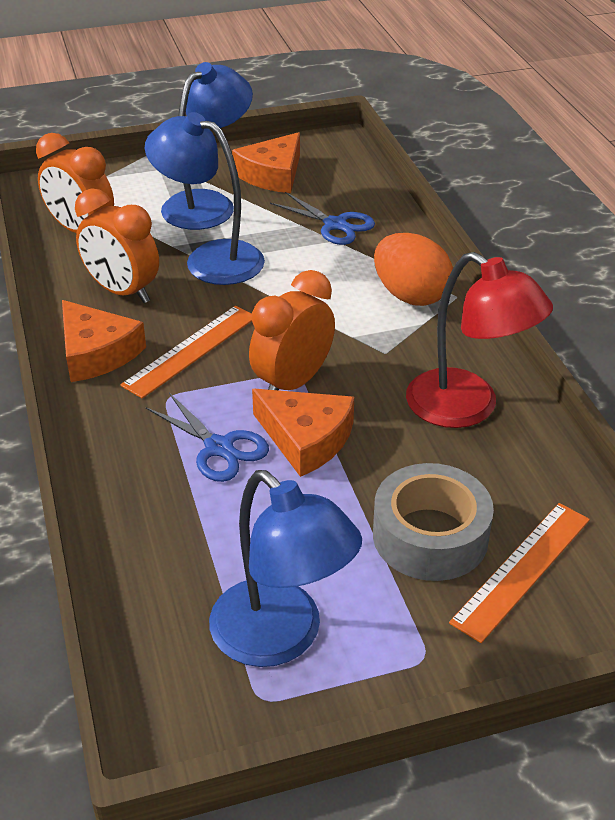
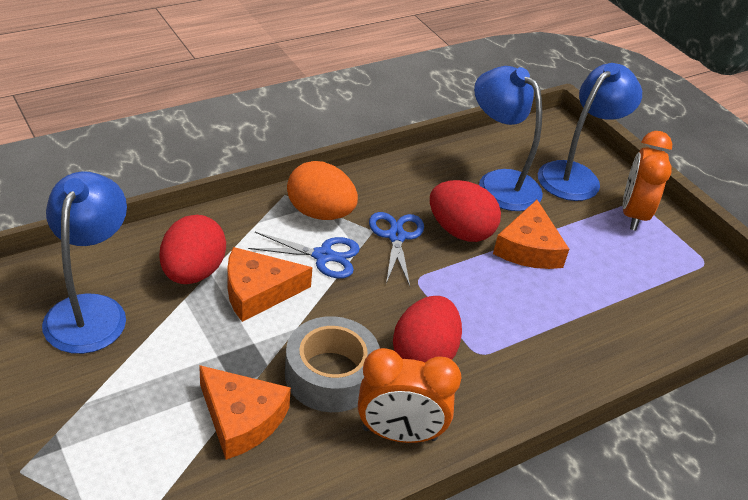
orange clock: [36,133,114,233] [75,188,159,303] [249,270,335,390] = 3 -> [358,348,462,443] [623,131,672,231] = 2
orange ruler: [120,306,252,398] [449,503,590,643] = 2 -> none = 0
red egg: none = 0 -> [160,215,226,284] [393,296,462,362] [430,180,501,242] = 3
red lamp: [406,252,553,428] = 1 -> none = 0

